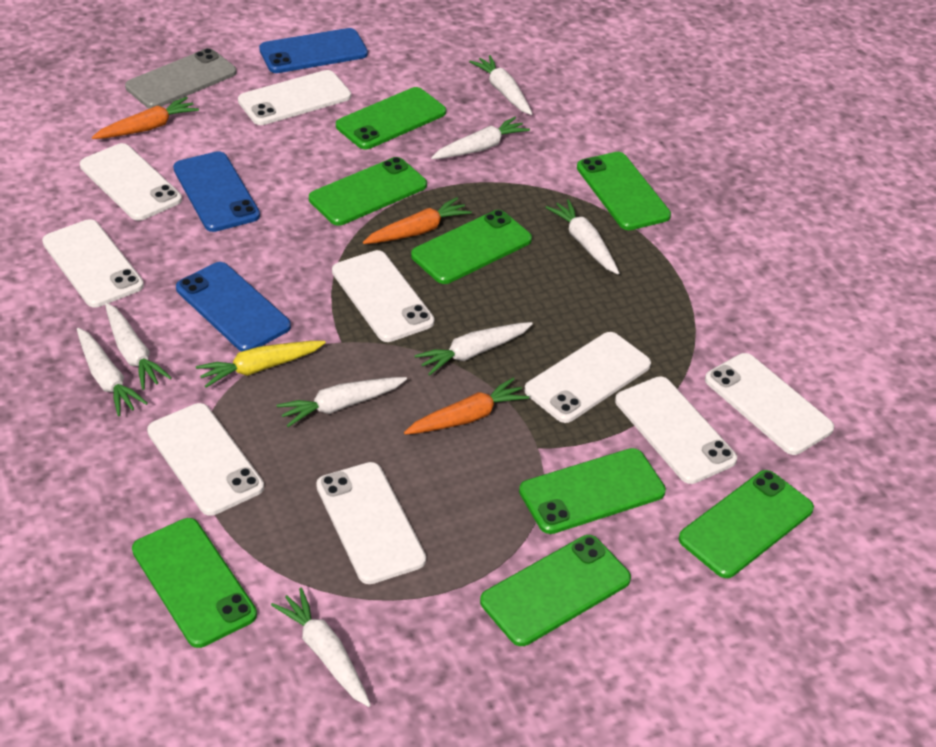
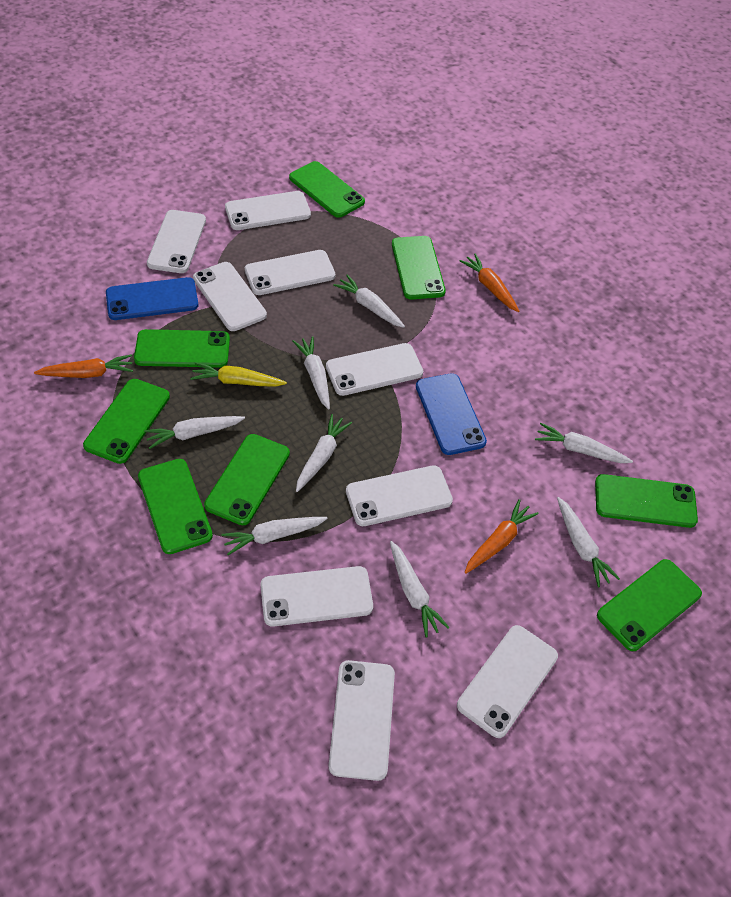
blue phone: [173,151,260,232] [176,262,291,352] [259,28,368,73] = 3 -> [106,277,199,320] [416,373,487,455] = 2
grey phone: [125,48,237,109] = 1 -> none = 0

